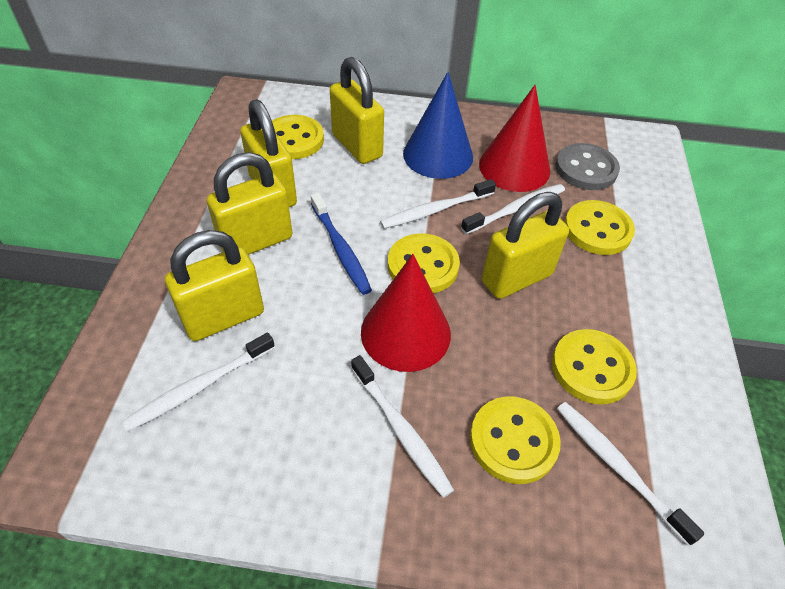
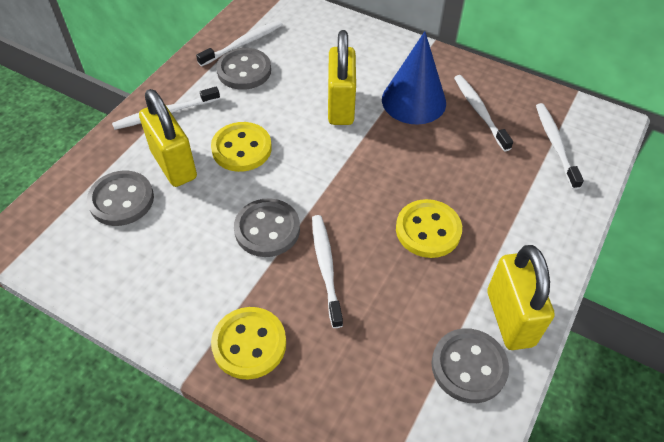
blue toothbrush: [311,193,372,295] = 1 -> none = 0
grey button: [555,143,620,190] = 1 -> [87,171,154,226] [216,48,271,90] [234,198,300,257] [432,328,509,403] = 4
red cone: [361,254,451,372] [479,85,550,192] = 2 -> none = 0
yellow button: [272,115,324,159] [388,233,460,293] [470,396,561,484] [552,329,637,405] [564,200,635,255] = 5 -> [211,122,272,172] [211,307,286,379] [396,199,462,258] = 3
yellow padlock: [165,230,264,341] [207,152,293,255] [240,99,297,207] [330,57,384,164] [482,192,569,299] = 5 -> [139,89,197,187] [328,30,356,125] [487,245,555,350] = 3

